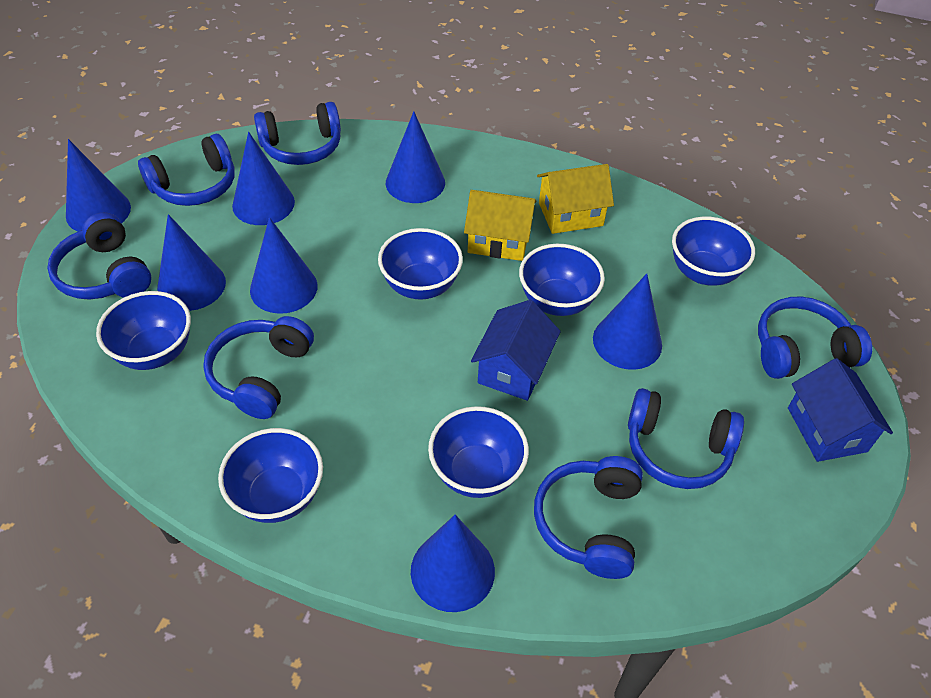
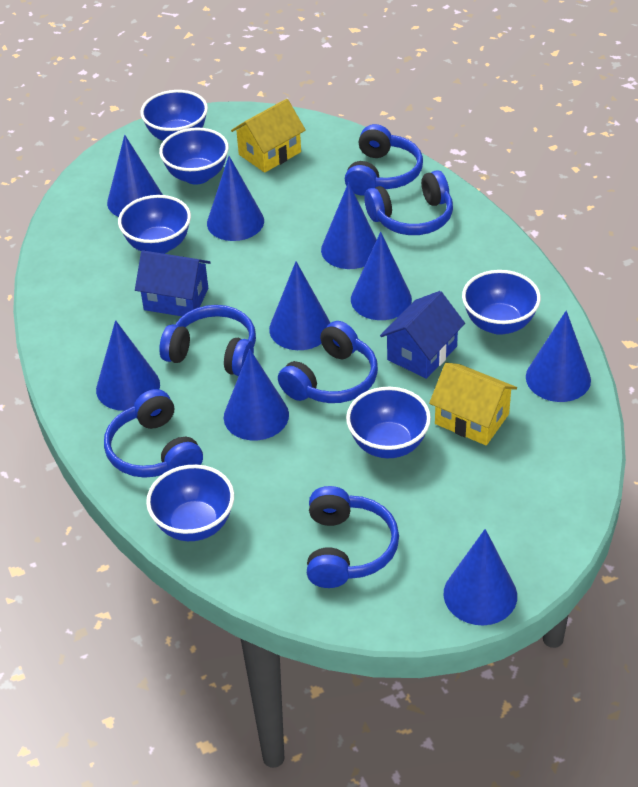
blue cone: [66,139,131,232] [157,214,226,311] [232,132,295,225] [250,217,317,314] [386,111,445,203] [411,515,495,612] [593,274,662,370] = 7 -> [96,320,160,411] [107,135,163,217] [207,156,264,241] [224,349,289,440] [269,261,330,350] [321,182,377,269] [351,232,412,320] [444,529,517,625] [526,311,591,402] = 9
blue headphones: [47,212,151,300] [138,134,235,206] [203,316,314,419] [254,102,341,165] [534,456,643,579] [628,388,744,489] [758,297,872,379] = 7 -> [104,389,203,478] [159,305,256,376] [278,321,378,403] [307,486,399,588] [345,124,423,196] [364,170,453,235] = 6

